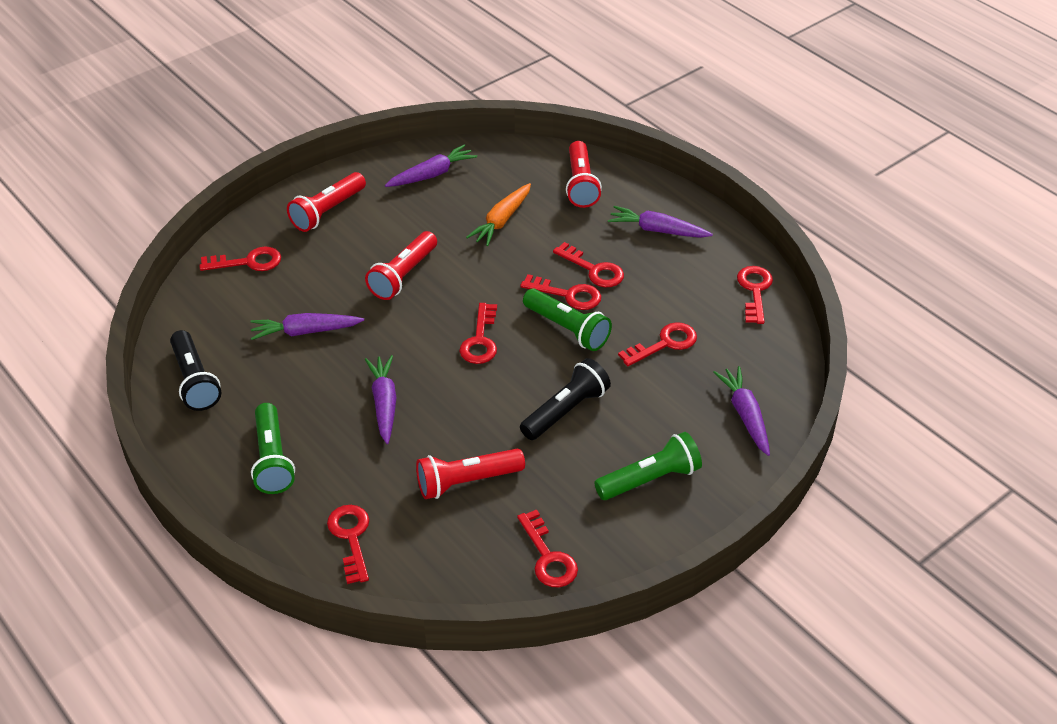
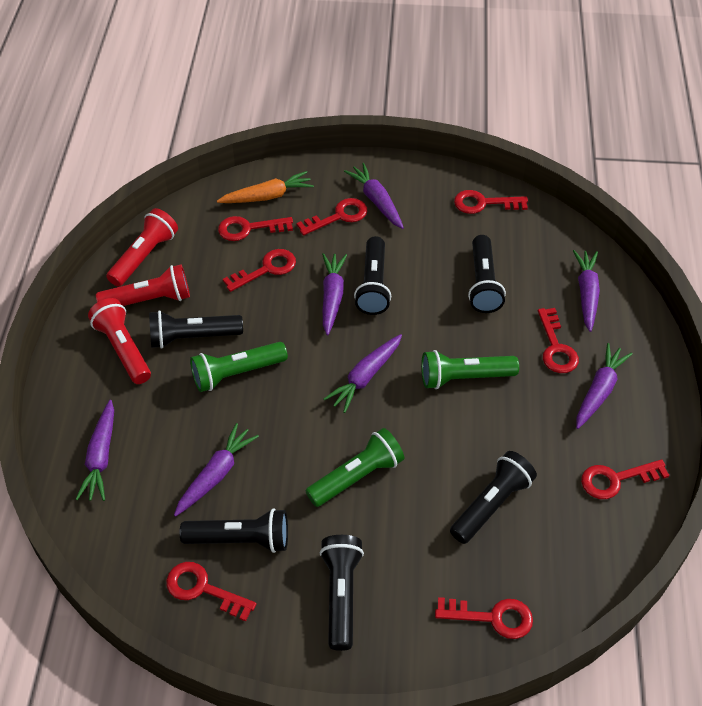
black flashlight: [170,330,221,411] [520,358,611,440] = 2 -> [149,310,243,349] [180,508,288,553] [320,535,364,651] [354,236,391,315] [450,451,537,544] [468,235,506,313] = 6
purple carrot: [251,313,364,340] [365,355,396,444] [385,144,477,187] [608,206,713,238] [713,366,770,456] = 5 -> [76,400,114,501] [174,423,259,517] [322,253,347,335] [324,334,402,413] [344,163,404,229] [573,250,600,332] [576,343,633,429] = 7
red flashlight: [287,172,366,232] [365,231,437,300] [416,449,525,499] [566,141,602,208] = 4 -> [88,298,151,384] [96,265,190,306] [106,208,178,287] = 3

